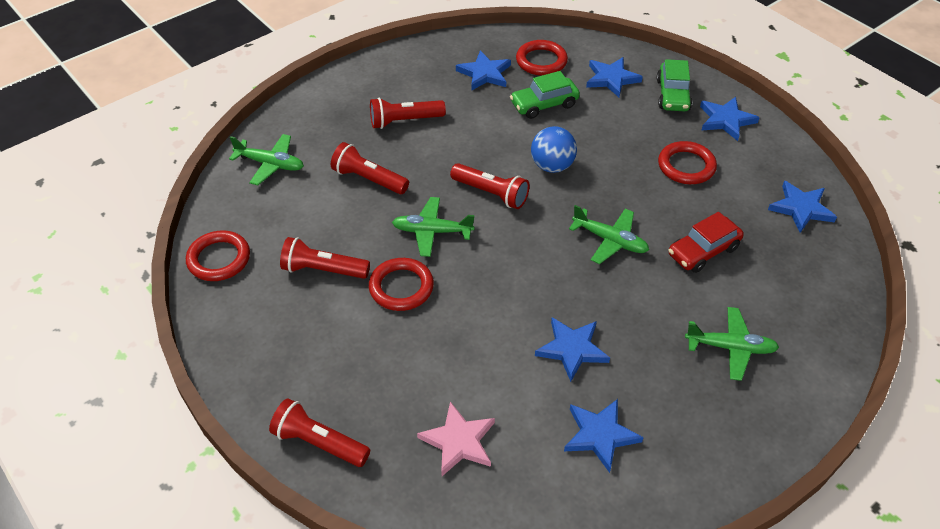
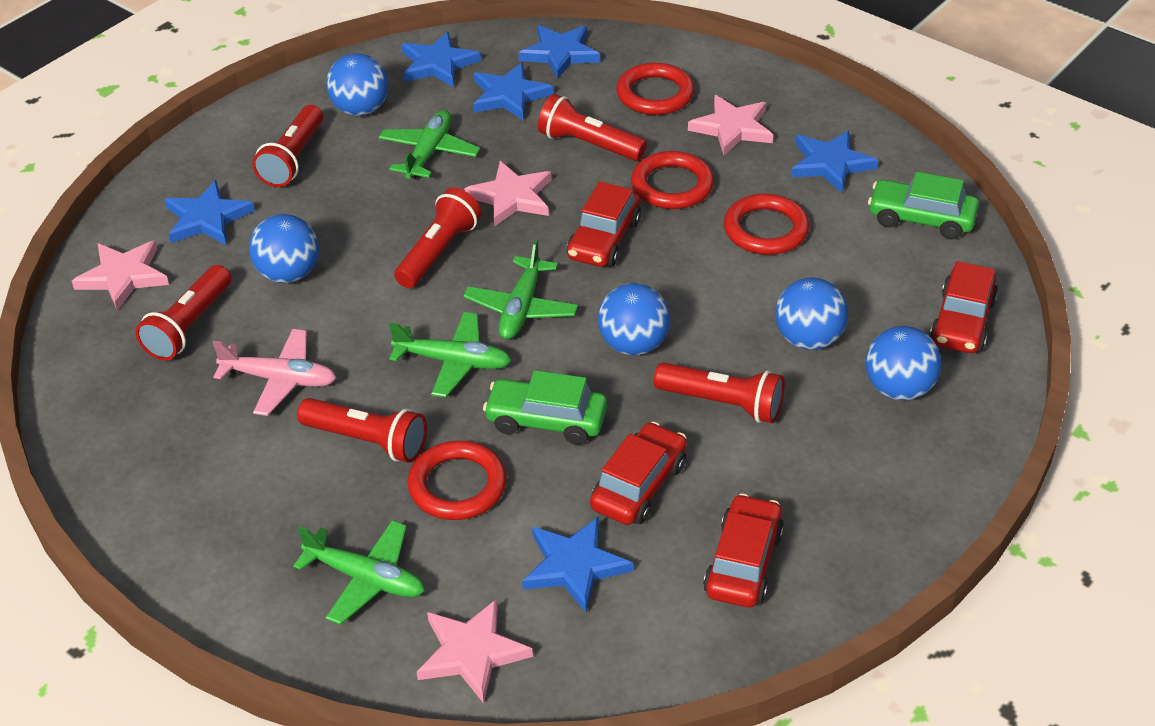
blue ball: [531,126,577,173] = 1 -> [249,214,319,283] [326,53,389,116] [598,283,670,355] [775,278,848,350] [866,326,941,400] = 5
pink plane: none = 0 -> [212,329,336,416] = 1
pink star: [417,402,495,476] = 1 -> [72,241,169,310] [417,599,533,704] [464,161,551,226] [688,95,773,155] = 4
red car: [668,212,744,273] = 1 -> [567,182,641,267] [590,422,687,525] [703,493,784,607] [930,261,998,353] = 4
red flashlight: [269,398,370,467] [280,237,370,279] [331,142,409,194] [370,98,446,129] [450,163,530,209] = 5 -> [135,265,231,360] [252,105,323,187] [297,398,427,463] [394,188,481,288] [538,94,647,161] [654,362,785,423] = 6

